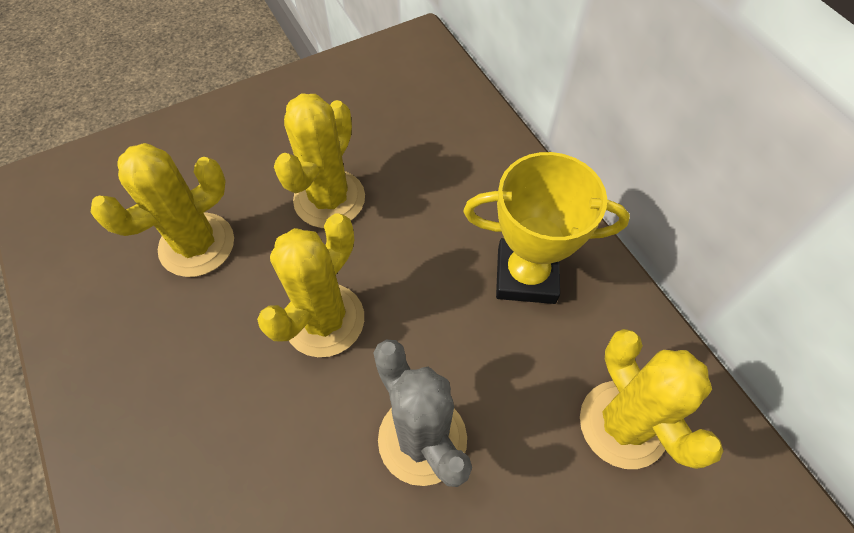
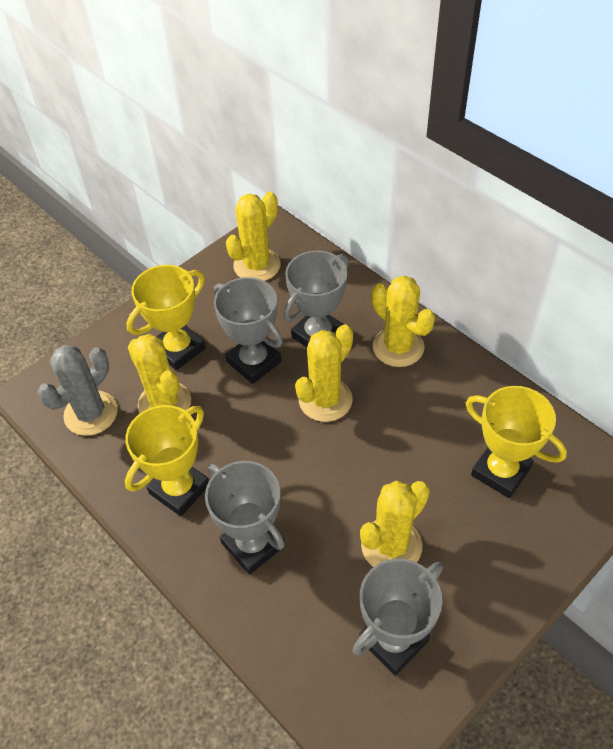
grey trophy: none = 0 -> [205,461,285,575] [214,277,283,384] [284,250,349,347] [353,559,443,676] = 4
yellow cactus: [91,143,234,277] [257,214,364,357] [274,94,365,228] [580,329,723,469] = 4 -> [128,334,191,413] [226,192,281,281] [295,324,353,422] [360,481,430,567] [371,275,435,367] = 5
yellow trophy: [464,152,630,304] = 1 -> [125,405,209,516] [126,265,206,370] [466,386,567,498] = 3

